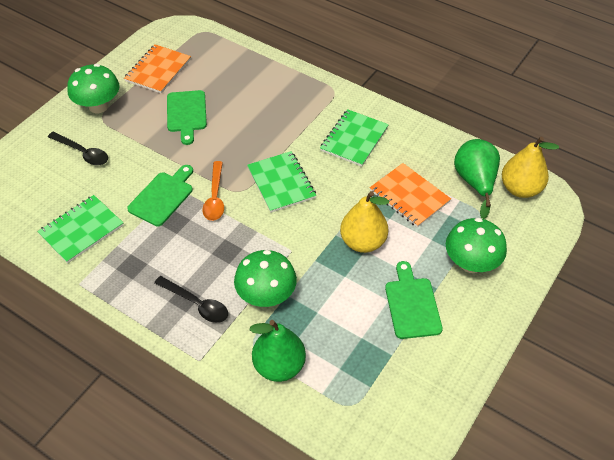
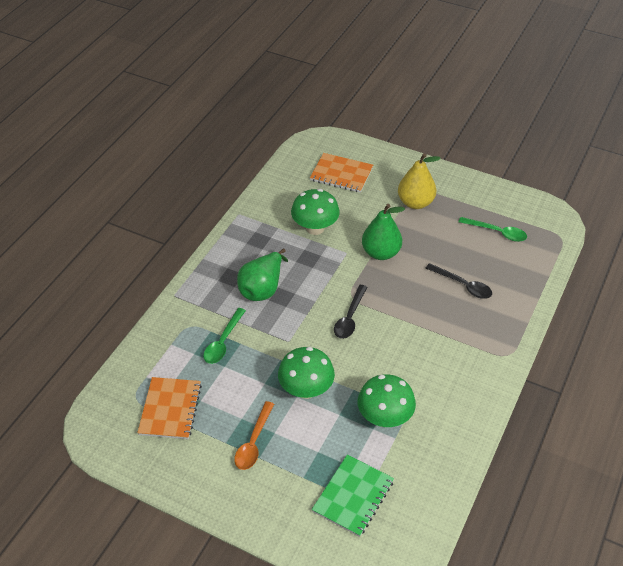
green cutting board: [127,165,193,226] [167,90,207,145] [385,261,443,339] = 3 -> none = 0
green notebook: [37,195,124,263] [247,151,316,213] [320,109,389,167] = 3 -> [312,455,394,537] = 1
green spoon: none = 0 -> [203,308,246,364] [458,217,527,242] = 2
yellow pear: [340,191,389,253] [502,137,559,198] = 2 -> [398,153,441,209] = 1

